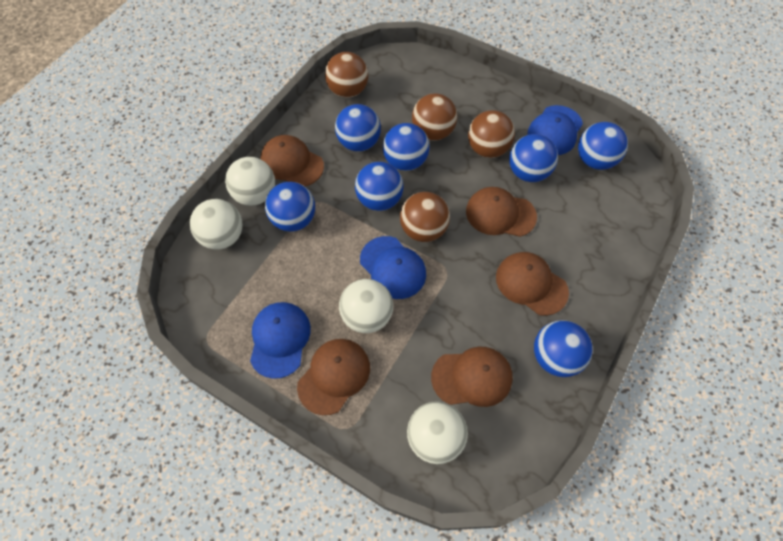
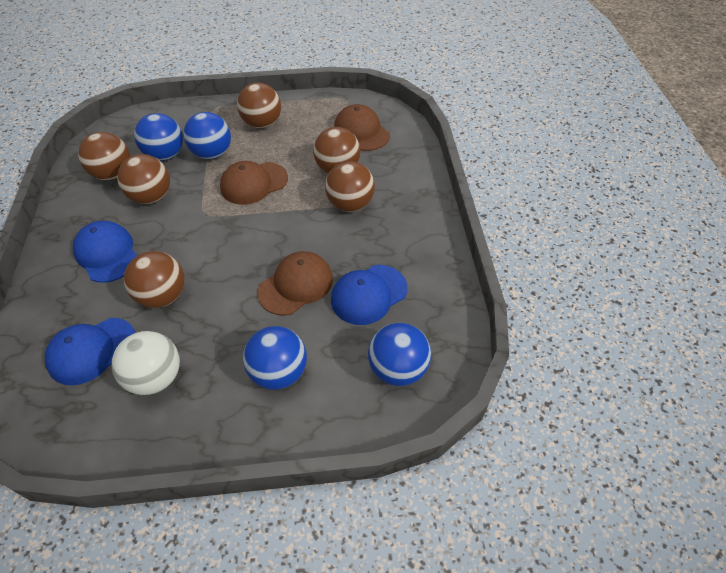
blue ball: [265,182,315,232] [335,104,381,152] [355,162,404,211] [383,123,430,171] [509,134,558,182] [534,320,593,377] [578,122,628,170] = 7 -> [134,113,183,161] [183,112,231,159] [243,326,307,390] [368,323,431,386] = 4
brown ball: [325,52,369,98] [400,192,450,242] [412,93,457,141] [468,110,515,158] = 4 -> [78,132,130,181] [117,154,170,204] [124,251,185,308] [237,83,281,128] [313,127,360,173] [325,161,375,212] = 6
brown cap: [260,135,324,186] [297,339,370,415] [431,346,513,407] [466,187,537,237] [496,252,569,316] = 5 -> [220,161,288,205] [257,251,333,316] [334,104,390,151] = 3
white ball: [190,199,243,250] [225,157,275,206] [339,279,393,333] [407,401,468,464] = 4 -> [112,331,180,395] = 1

